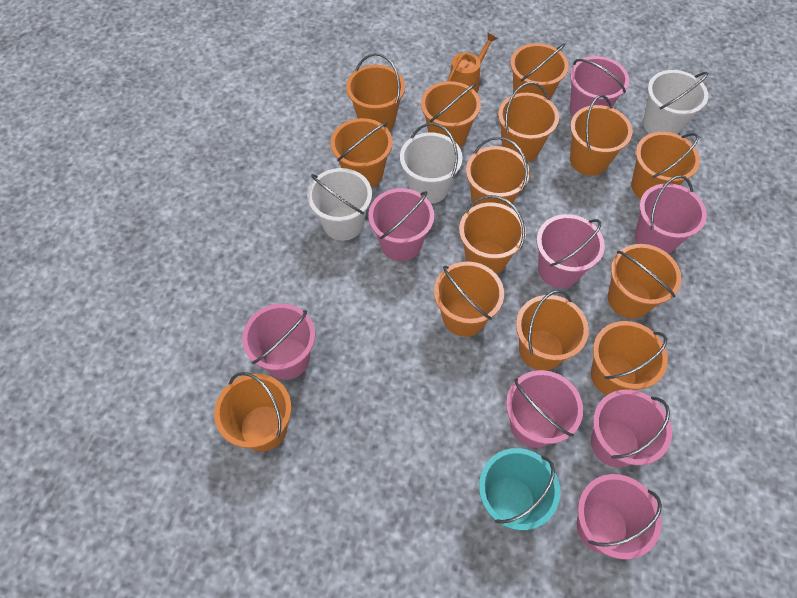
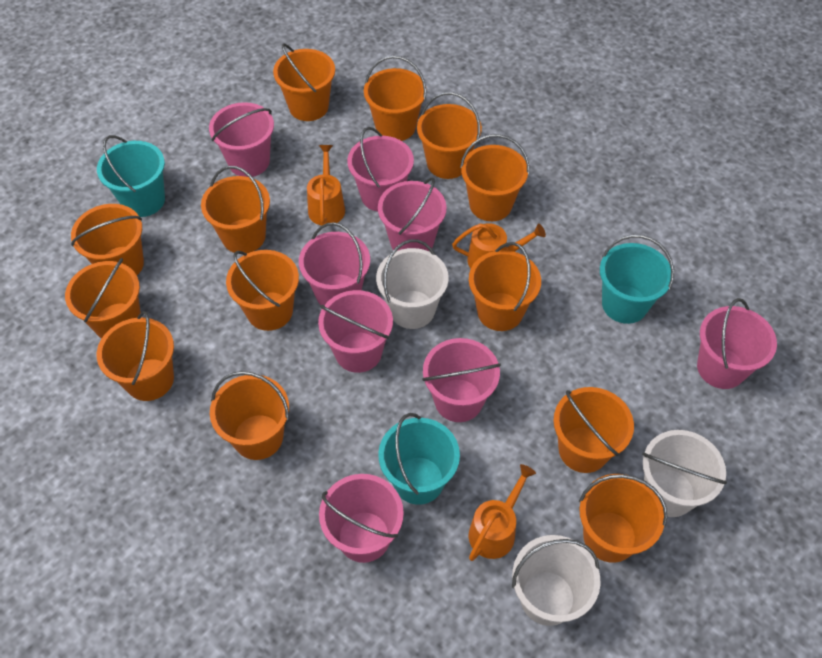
orange bucket: [214,372,291,451] [331,118,393,188] [346,53,405,130] [421,81,481,147] [434,262,504,337] [459,195,526,274] [466,137,530,208] [498,82,559,162] [510,43,569,100] [516,290,589,371] [570,95,632,176] [591,321,668,395] [608,244,681,319] [631,132,700,199] = 14 -> [65,258,141,339] [71,204,144,275] [97,311,174,401] [201,166,270,253] [210,371,289,460] [226,250,299,331] [273,43,335,121] [364,56,427,141] [417,92,482,179] [460,134,529,221] [469,242,541,331] [554,387,634,473] [579,474,667,563] = 13
orange watering can: [447,32,497,93] = 1 -> [307,145,345,226] [452,223,546,268] [469,464,536,561] = 3
turquoise bucket: [479,448,560,530] = 1 -> [97,135,165,217] [378,413,460,505] [600,235,674,324] = 3

